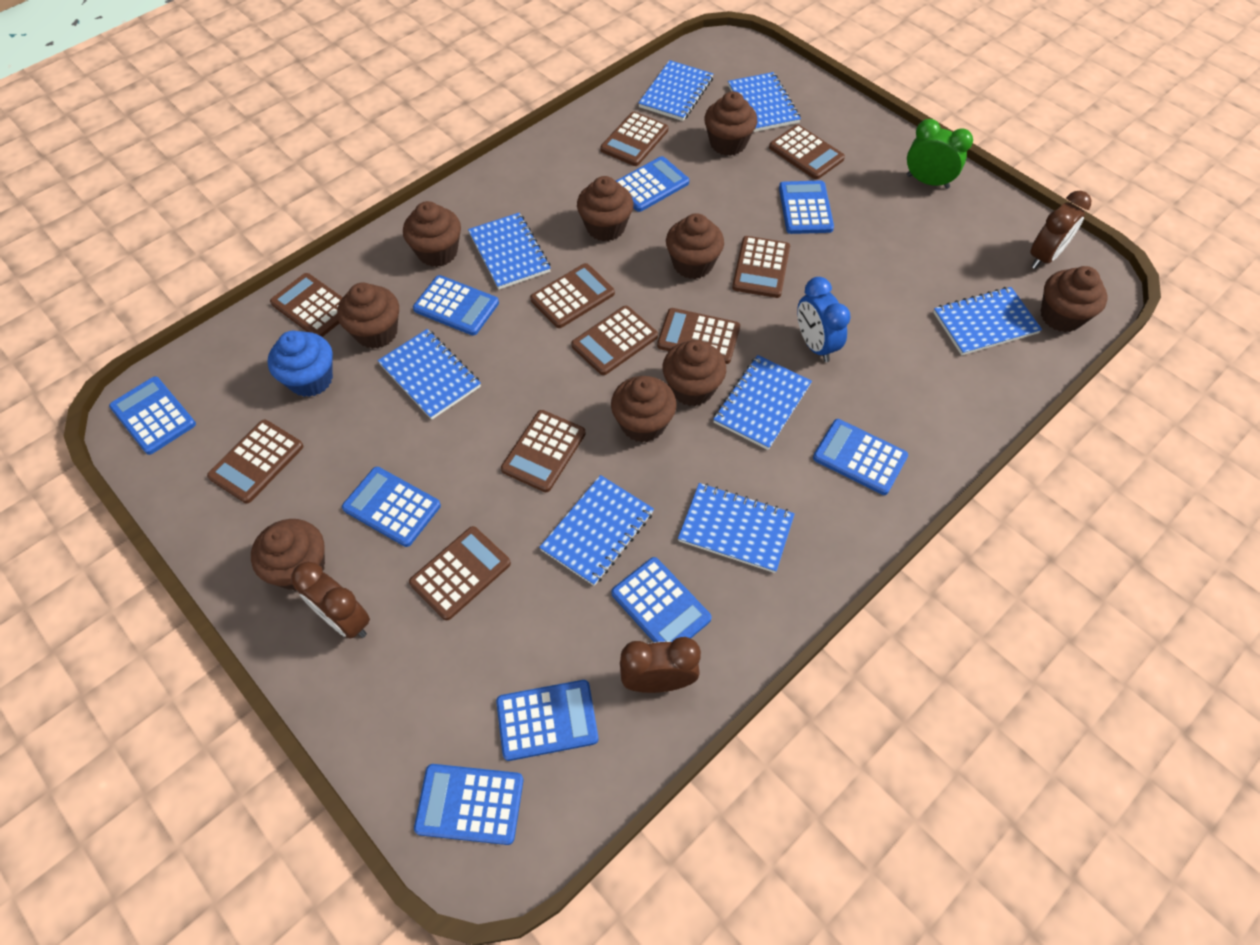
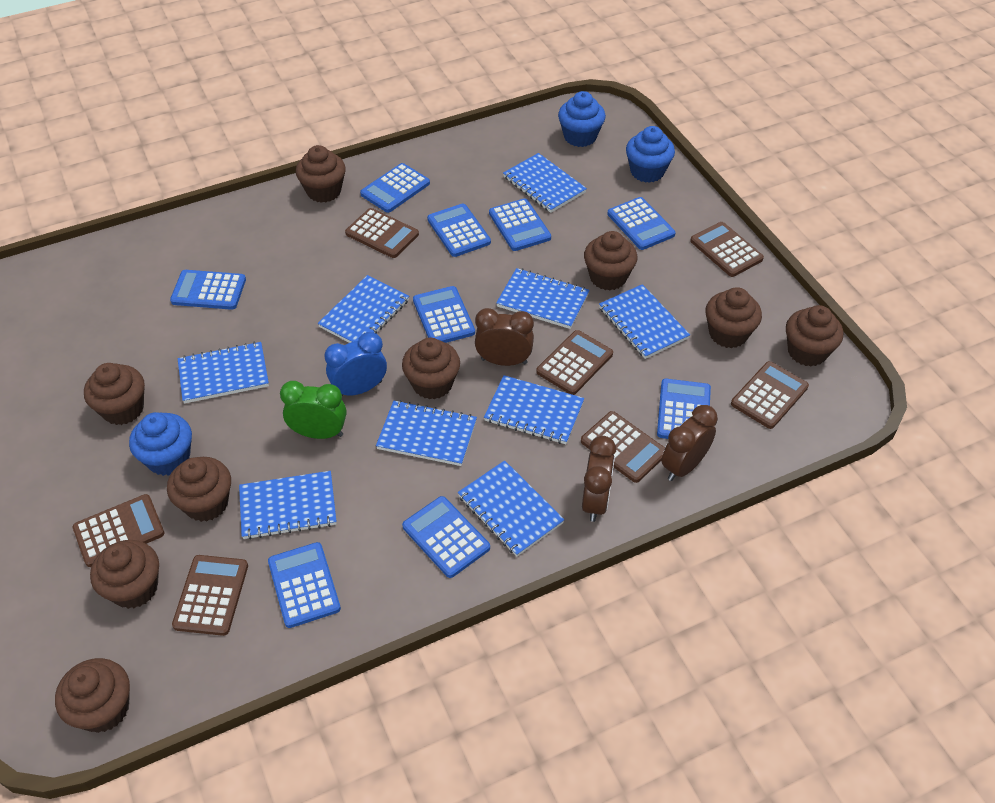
blue cupcake: [268,331,333,397] = 1 -> [129,412,192,476] [558,91,606,147] [626,126,675,183] = 3
blue notebook: [378,329,481,420] [468,213,551,289] [539,475,654,586] [638,60,713,121] [678,483,795,573] [713,355,812,450] [728,72,801,132] [933,287,1042,355] = 8 -> [178,342,269,403] [239,471,337,540] [318,275,409,343] [376,400,477,466] [458,460,564,557] [484,375,584,444] [496,268,590,329] [503,153,587,213] [599,284,690,359] = 9
brown calculator: [207,420,303,503] [270,273,343,337] [409,526,511,620] [501,410,586,492] [530,263,615,328] [571,306,658,375] [600,112,668,166] [657,308,740,364] [732,236,790,298] [769,125,845,180] = 10 -> [72,494,164,567] [172,555,248,636] [345,208,419,258] [536,330,613,395] [581,411,665,483] [690,222,764,277] [731,361,809,429] = 7

